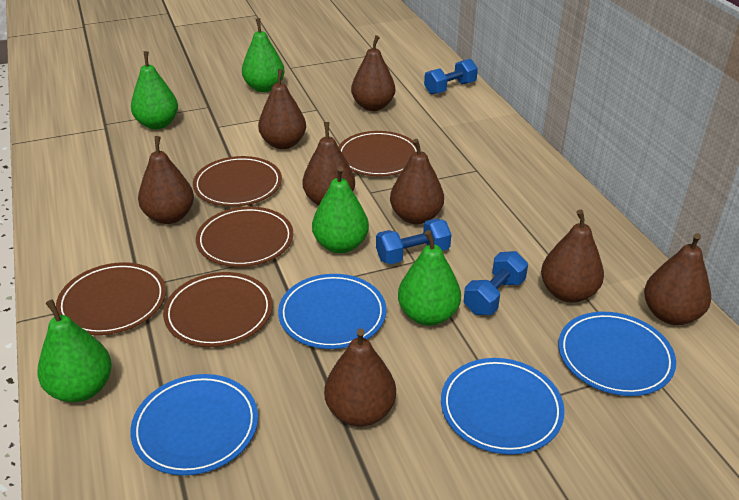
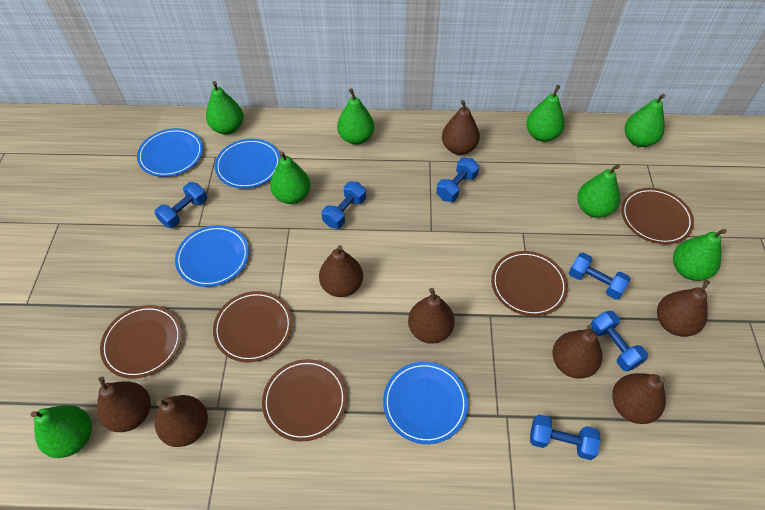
blue dumbbell: [376,218,451,264] [424,59,478,95] [464,251,528,315] = 3 -> [154,182,207,228] [322,182,366,229] [436,158,479,202] [530,414,601,460] [569,253,630,300] [590,311,648,372] = 6
green pear: [37,299,112,402] [131,51,178,129] [242,18,285,92] [312,166,369,253] [398,230,461,326] = 5 -> [31,405,92,458] [206,81,244,135] [270,151,311,204] [337,88,374,145] [526,85,565,142] [577,164,620,218] [625,94,665,147] [673,229,727,281] = 8

